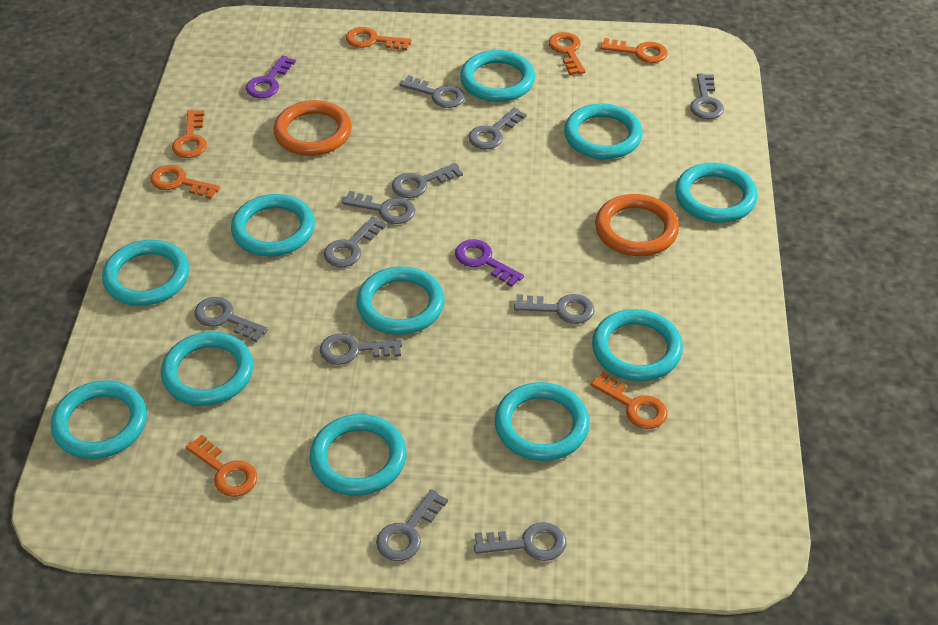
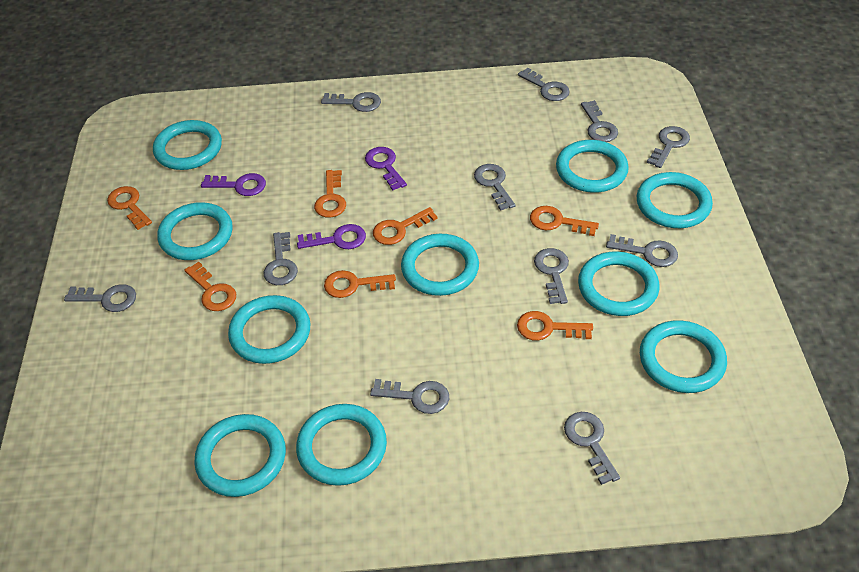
orange ring: [274,100,352,156] [595,194,679,256] = 2 -> none = 0
purple key: [246,55,296,98] [455,239,524,287] = 2 -> [201,173,266,196] [297,224,366,249] [365,147,407,190] = 3
turquoise ring: [51,380,147,459] [102,240,190,306] [161,332,253,406] [231,194,315,257] [310,414,407,496] [357,266,444,335] [460,50,535,102] [495,382,590,461] [564,103,643,159] [592,309,683,381] [675,163,758,223] = 11 -> [153,120,222,170] [157,202,233,260] [194,414,286,497] [228,295,311,364] [296,404,387,486] [401,234,479,296] [556,140,629,193] [578,251,660,316] [637,172,713,228] [640,320,727,393] = 10

